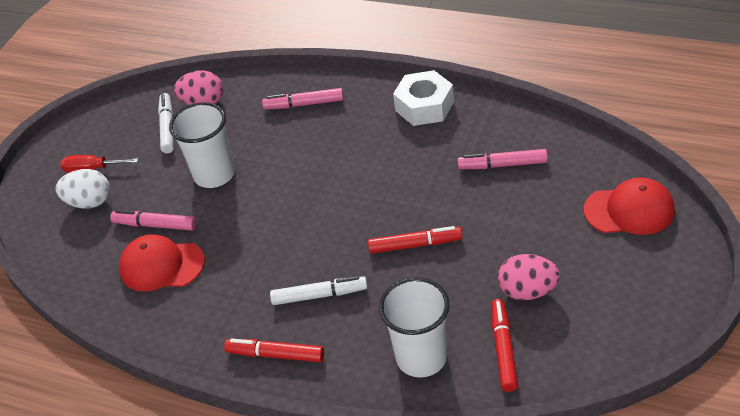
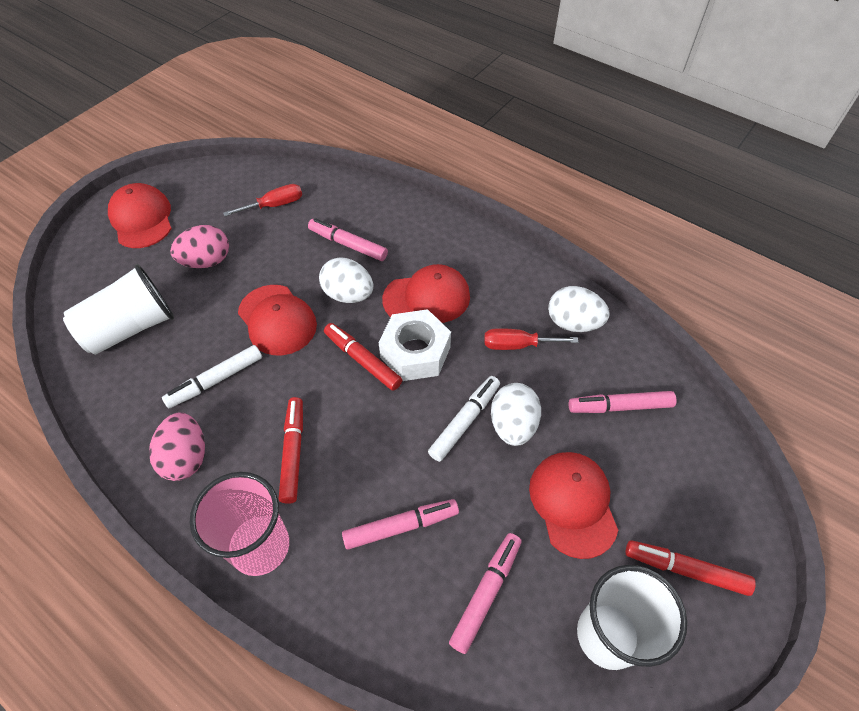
pink cup: none = 0 -> [190,472,289,576] = 1
pink marker: [110,210,197,231] [262,88,344,110] [457,149,548,169] = 3 -> [308,218,388,261] [342,499,459,550] [449,533,522,654] [569,391,676,413] = 4
red cap: [119,234,205,292] [584,177,675,235] = 2 -> [108,183,172,248] [238,285,317,355] [382,264,470,323] [529,452,618,559] = 4
red screwdriver: [60,155,138,173] = 1 -> [223,184,302,216] [484,328,578,350] = 2
white egg: [56,169,110,209] = 1 -> [319,258,373,303] [491,383,541,446] [548,286,610,332] = 3

